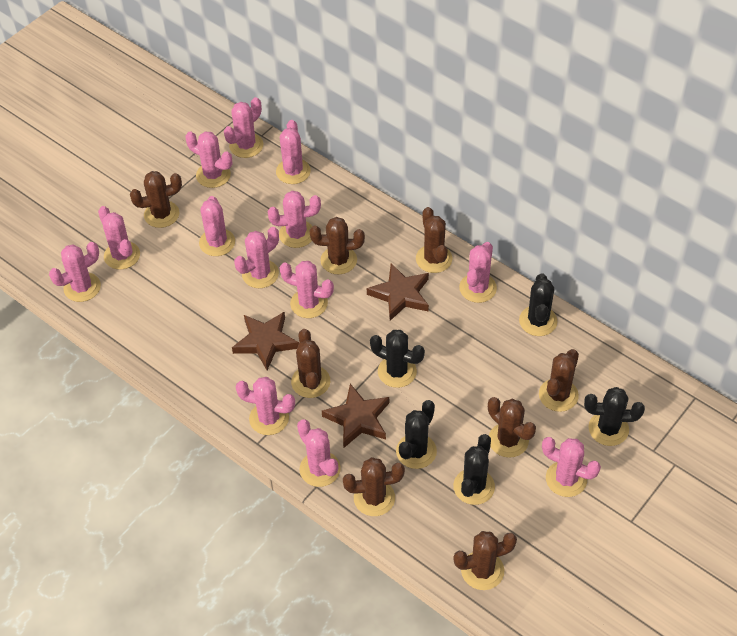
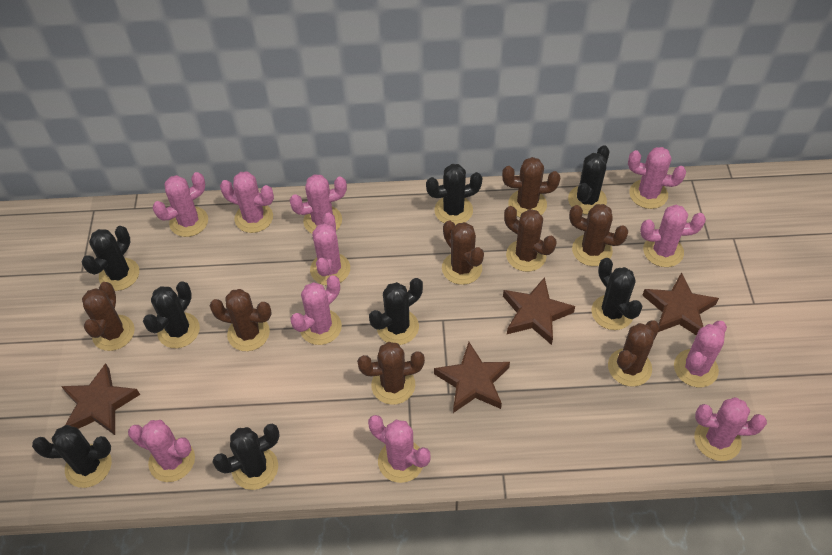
black cactus: [370,330,425,388] [396,400,437,469] [453,434,495,505] [519,273,558,336] [584,387,645,446] = 5 -> [32,425,112,488] [82,226,139,291] [143,281,200,348] [213,424,280,490] [369,278,423,345] [426,164,482,225] [568,145,610,215] [592,258,643,330] = 8
brown star: [232,312,299,370] [322,384,389,448] [367,264,429,321] = 3 -> [61,363,140,435] [434,342,510,413] [503,277,575,345] [642,272,719,335] = 4
pink cactus: [49,242,101,302] [98,206,140,270] [185,131,232,188] [199,196,235,256] [224,97,263,158] [234,227,279,288] [236,377,295,435] [268,191,321,248] [276,120,311,184] [280,261,334,318] [297,419,341,487] [459,242,497,303] [542,437,601,497] = 13 -> [128,420,195,482] [153,172,208,237] [220,172,274,233] [290,174,347,234] [290,275,342,345] [310,212,350,286] [368,415,431,483] [628,147,686,209] [640,205,706,267] [674,321,727,387] [694,397,767,461] = 11

